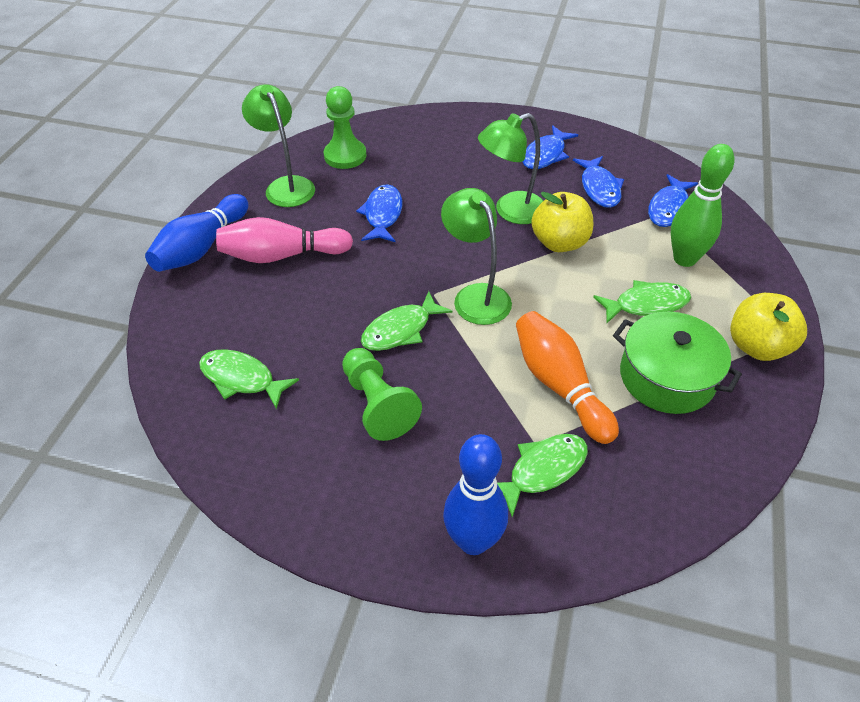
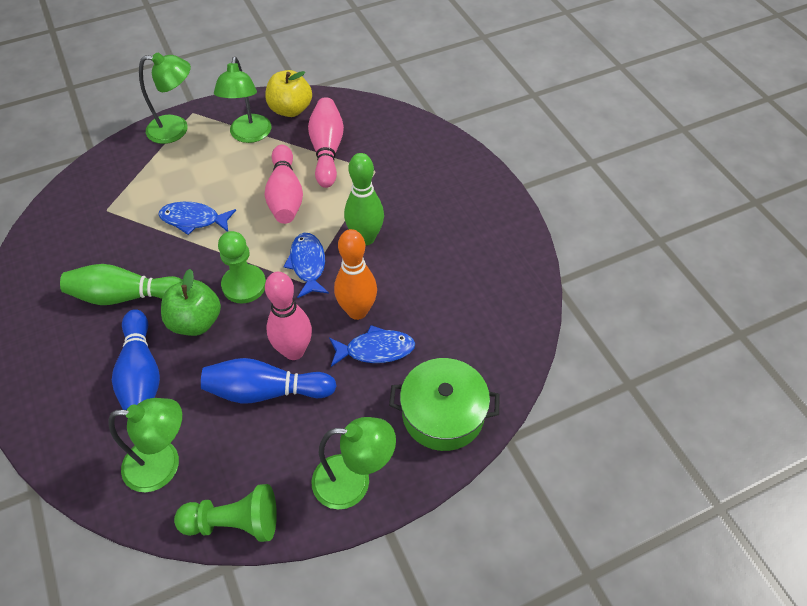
blue fish: [356,184,402,242] [522,125,578,169] [573,156,624,208] [648,174,698,227] = 4 -> [158,202,236,235] [284,233,329,298] [329,325,415,367] = 3
green apple: none = 0 -> [161,269,221,336] = 1
green bowling pin: [671,144,734,267] = 1 -> [60,264,183,305] [344,153,384,246] = 2
green fish: [199,349,299,409] [361,291,452,351] [497,434,588,518] [593,280,691,323] = 4 -> none = 0
green lamp: [242,84,315,207] [441,188,512,325] [478,113,544,224] = 3 -> [108,398,182,492] [139,53,191,144] [214,57,271,143] [312,417,396,510] = 4
pink bowling pin: [216,217,353,263] = 1 -> [265,145,303,224] [265,272,312,360] [308,97,344,188] = 3
yellow apple: [531,192,593,252] [730,293,807,361] = 2 -> [265,70,312,117] = 1

